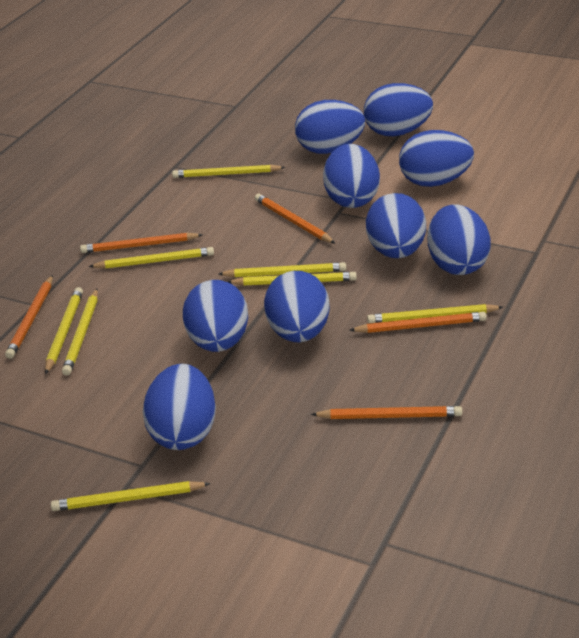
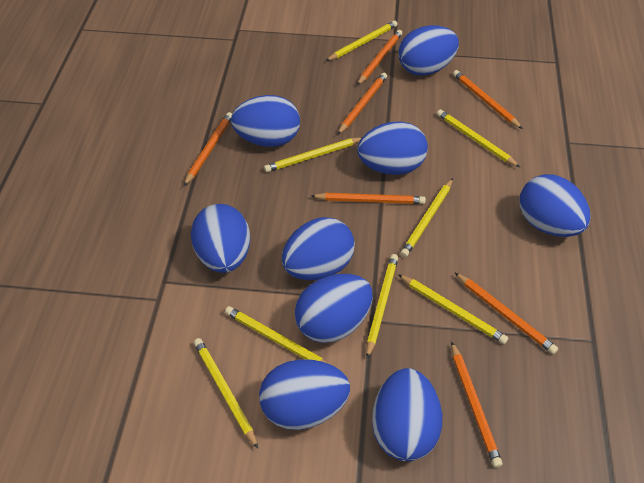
orange pencil: [5,275,53,359] [80,233,203,253] [255,194,336,244] [311,406,462,419] [350,312,487,333] = 5 -> [184,112,232,186] [311,193,426,204] [338,73,387,134] [357,30,402,85] [451,341,503,468] [453,70,523,129] [454,272,558,354] = 7

